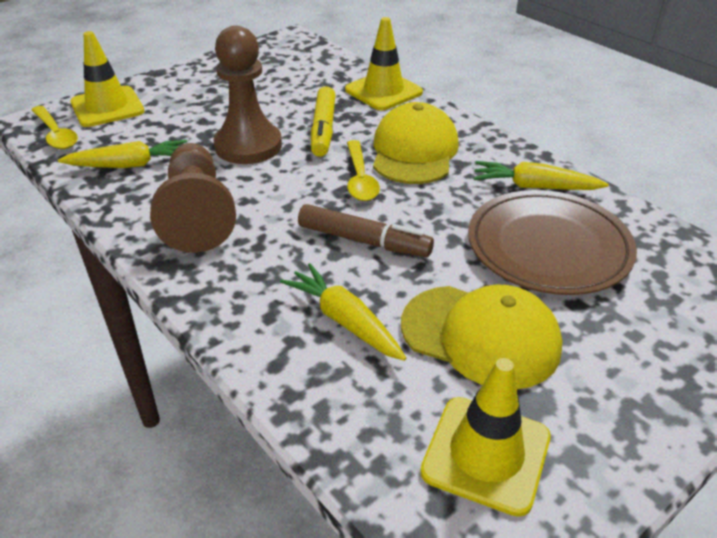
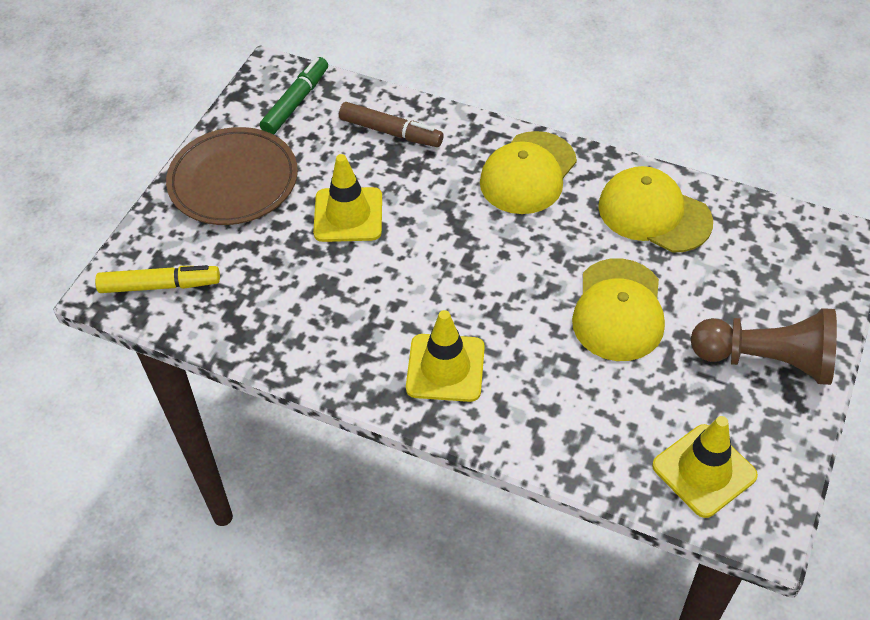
brown pawn: [150,143,236,253] [214,26,282,164] = 2 -> [691,308,837,385] = 1
green marker: none = 0 -> [260,57,328,135] = 1
yellow cap: [373,102,459,184] [401,284,562,389] = 2 -> [480,131,577,214] [572,258,665,361] [598,166,713,253] = 3
yellow carrot: [58,140,187,168] [280,263,406,361] [473,161,609,190] = 3 -> none = 0
yellow spoon: [31,106,78,149] [347,140,380,201] = 2 -> none = 0

